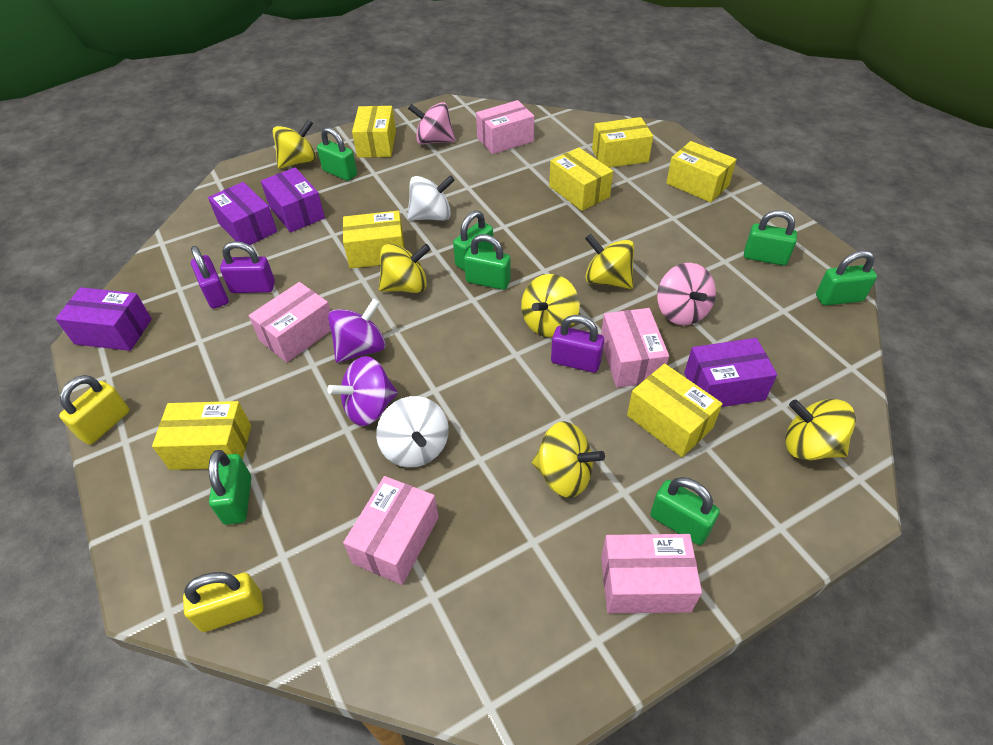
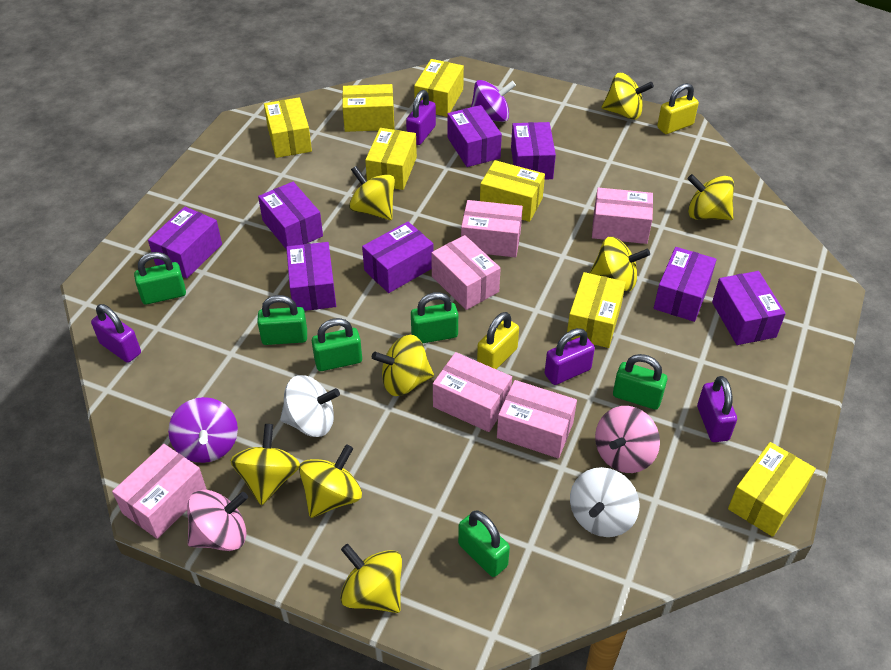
green padlock: [208,450,251,525] [317,127,357,181] [453,211,494,271] [464,234,511,290] [650,477,720,545] [744,210,797,266] [816,250,877,306] = 7 -> [134,252,186,305] [257,295,307,345] [312,318,362,371] [411,292,458,343] [458,511,510,577] [613,354,667,410] = 6
pink box: [249,282,331,363] [343,476,439,585] [476,100,534,154] [601,308,669,388] [601,534,702,613] = 5 -> [112,444,207,539] [431,235,501,310] [433,352,512,432] [461,200,523,258] [497,380,577,458] [592,187,653,244] = 6
purple box: [55,287,152,351] [208,182,277,245] [261,167,325,232] [684,338,777,407] = 4 -> [148,207,222,278] [258,182,323,250] [286,242,336,311] [362,222,434,293] [447,105,502,167] [511,122,556,179] [654,247,717,322] [712,271,786,345] = 8
purple padlock: [191,246,229,309] [220,241,275,293] [551,315,604,373] = 3 -> [91,304,141,363] [406,90,436,145] [545,328,595,385] [697,376,737,442] = 4
yellow spinning top: [272,120,316,169] [379,244,431,293] [521,274,580,337] [532,421,605,498] [585,234,634,289] [785,399,856,460] = 6 -> [230,424,300,505] [299,444,362,518] [340,544,402,613] [349,166,395,220] [372,335,434,396] [590,237,650,291] [602,73,654,120] [688,174,734,220] = 8

